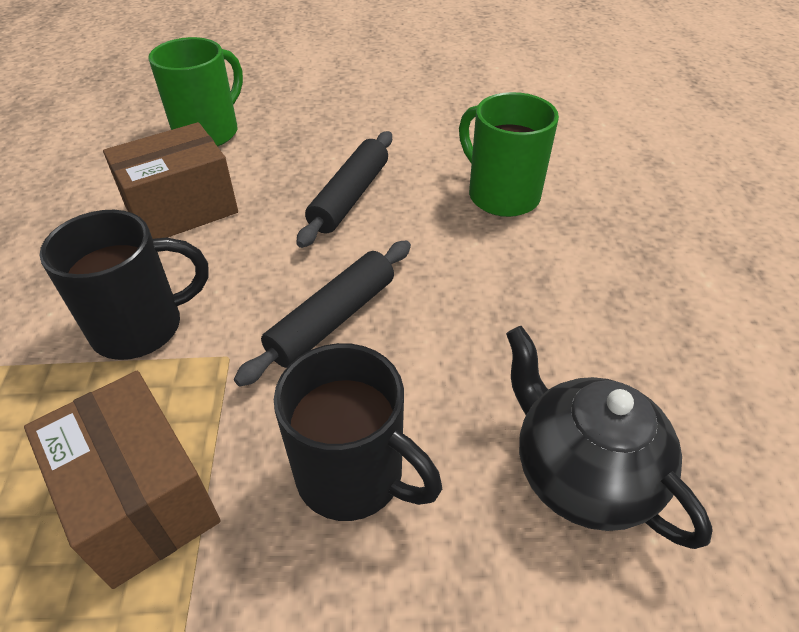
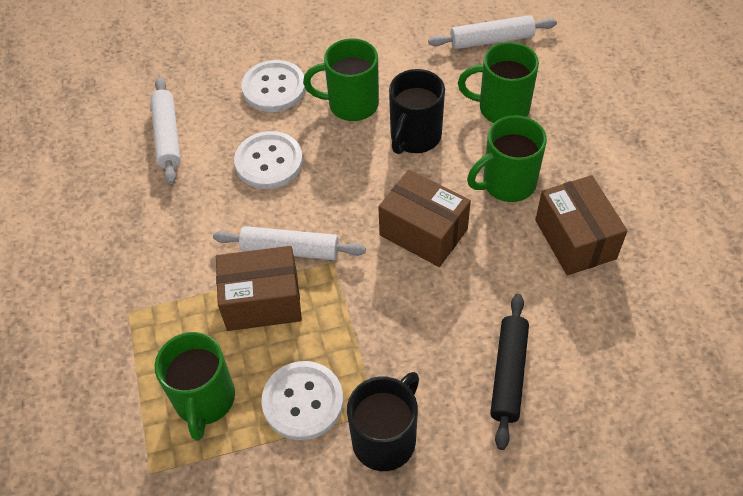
black rolling pin: [234,241,411,387] [296,131,392,248] = 2 -> [490,294,529,450] = 1
black teapot: [506,326,713,549] = 1 -> none = 0
brown box: [24,371,221,589] [103,122,238,239] = 2 -> [216,246,302,331] [378,170,471,267] [535,175,628,276] = 3
green mug: [148,37,243,147] [459,92,559,217] = 2 -> [155,332,235,441] [303,38,379,121] [458,42,539,123] [467,115,547,202] = 4
white button: none = 0 -> [234,131,303,189] [241,60,306,112] [261,361,343,440] = 3
white rolling pin: none = 0 -> [150,77,181,184] [213,226,366,260] [428,15,557,49] = 3

